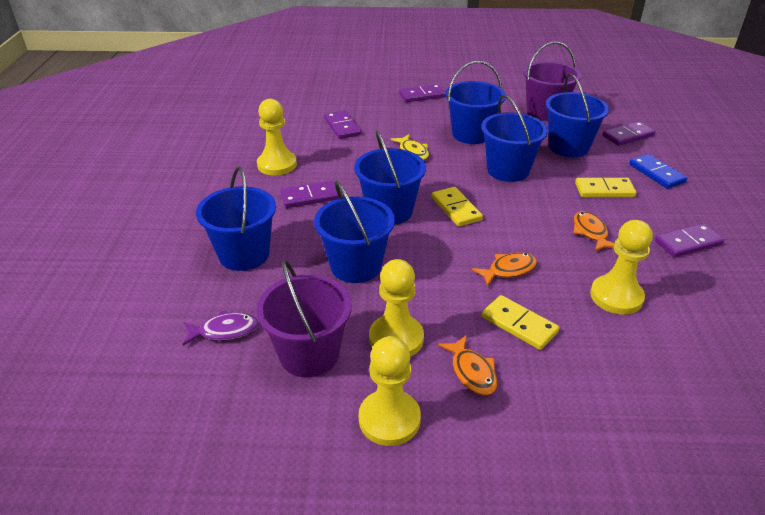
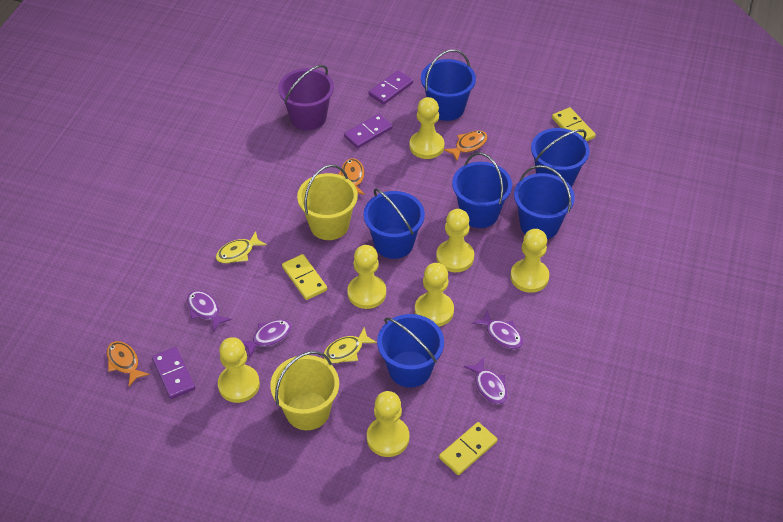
blue domino: [629,154,687,189] = 1 -> none = 0
purple bucket: [256,260,352,377] [523,42,581,121] = 2 -> [278,65,334,130] = 1
purple domino: [280,181,339,208] [325,110,361,139] [399,84,446,102] [603,121,656,146] [655,223,724,257] = 5 -> [152,347,195,399] [344,114,392,148] [369,70,413,105] = 3
purple fish: [183,310,258,346] = 1 -> [187,291,232,332] [242,320,292,357] [464,358,508,405] [472,310,523,349] = 4
yellow bucket: none = 0 -> [270,351,339,430] [297,165,358,240] = 2
yellow fish: [390,134,429,160] = 1 -> [216,231,267,263] [323,327,377,363] = 2
yellow pawn: [257,99,297,176] [359,336,421,446] [369,259,424,357] [590,220,653,315] = 4 -> [218,337,260,403] [347,245,386,309] [367,391,409,457] [410,97,444,159] [415,263,454,327] [436,209,474,272] [510,229,549,293] = 7

